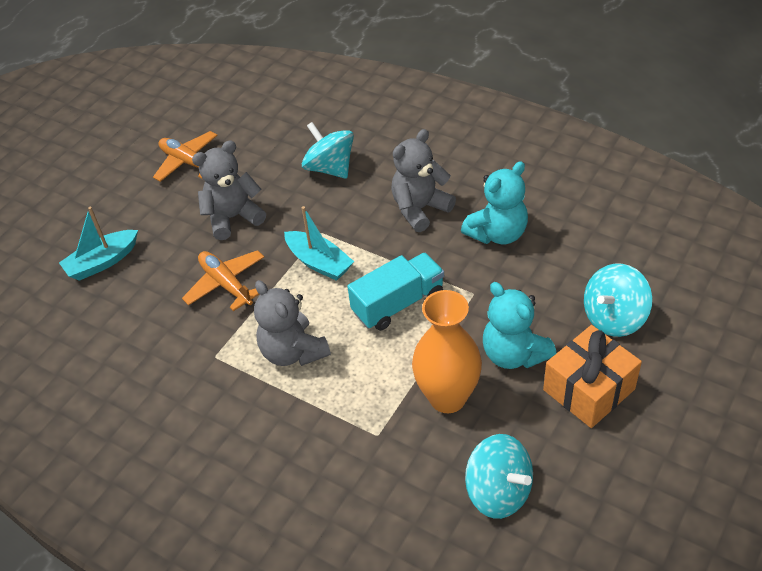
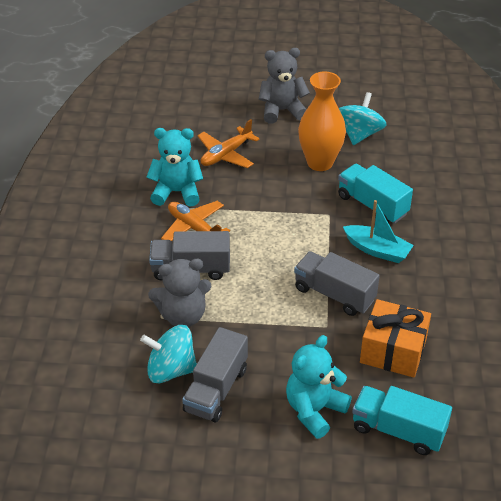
grey teddy bear: [192,140,266,240] [254,280,331,366] [391,129,456,232] = 3 -> [148,259,212,327] [259,48,310,124] = 2
grey truck: none = 0 -> [149,231,230,280] [182,327,248,423] [294,251,380,316] = 3
turquoise boat: [59,207,138,281] [284,206,354,281] = 2 -> [343,200,414,263] = 1
turquoise spinning top: [302,122,354,179] [465,434,533,519] [584,264,652,337] = 3 -> [140,325,197,384] [339,92,386,145] = 2
turquoise truck: [347,253,444,331] = 1 -> [338,164,413,224] [352,386,452,455] = 2

